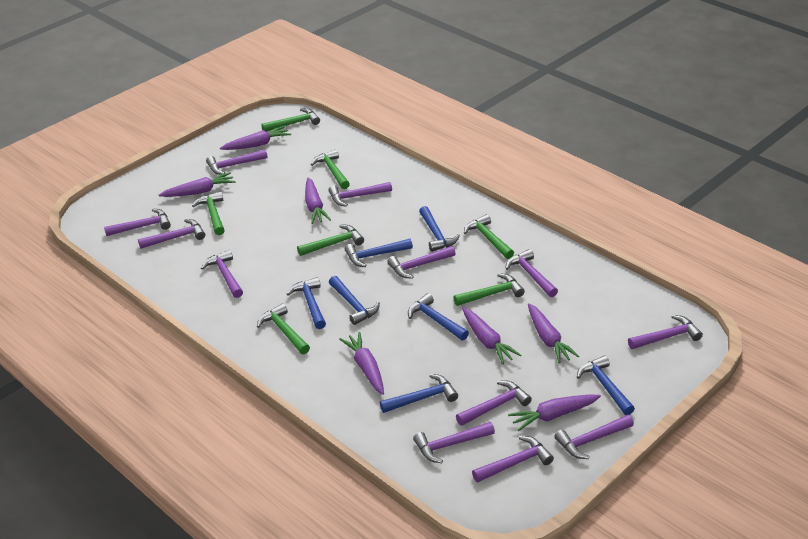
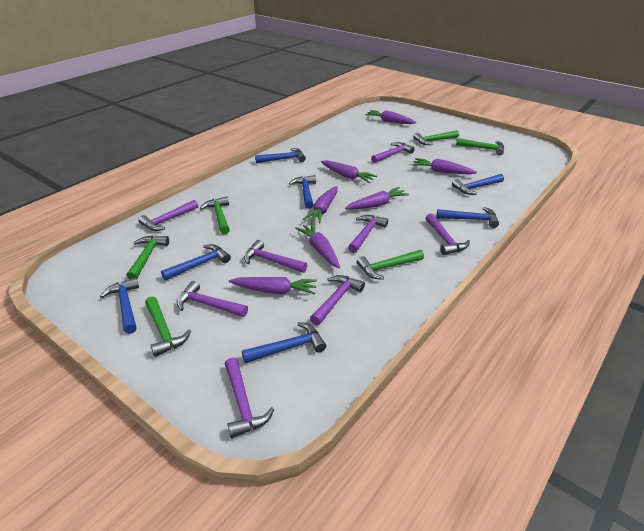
green hammer: [192,191,225,235] [257,303,310,354] [261,108,320,132] [297,225,364,256] [311,149,350,189] [453,273,525,306] [464,214,514,259] = 7 -> [126,236,169,279] [145,297,191,357] [200,196,230,234] [357,250,424,280] [413,130,459,145] [456,138,504,155] = 6
purple hammer: [104,209,171,236] [138,219,205,249] [201,250,243,298] [206,150,268,175] [328,182,392,207] [387,246,455,278] [413,422,495,463] [456,381,532,426] [472,436,554,482] [505,249,558,297] [554,415,634,459] [628,315,703,349] = 12 -> [138,200,198,231] [177,281,248,317] [225,357,274,438] [244,240,307,273] [310,275,365,325] [348,215,388,253] [371,142,415,163] [426,213,470,255] = 8

